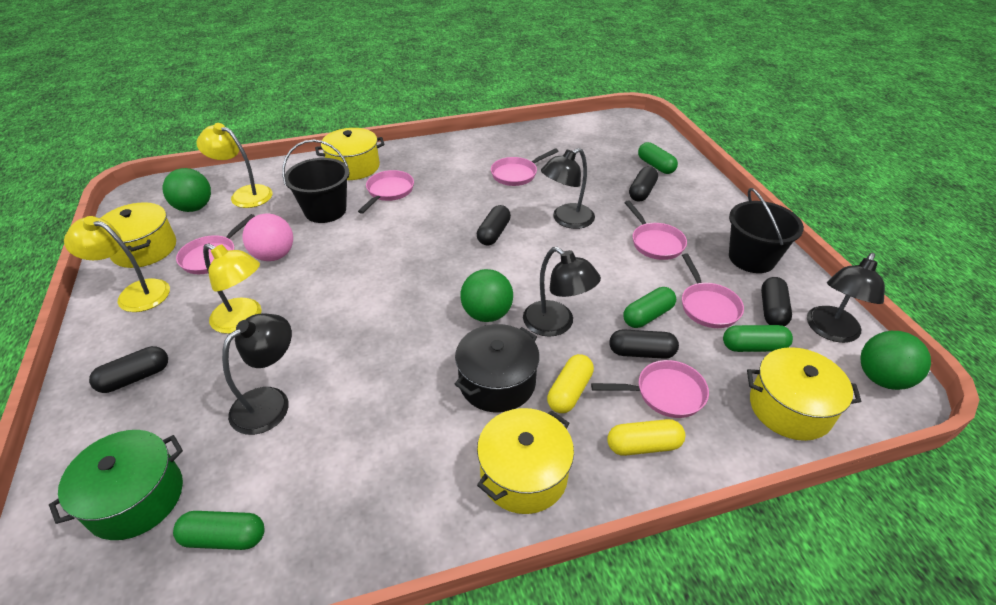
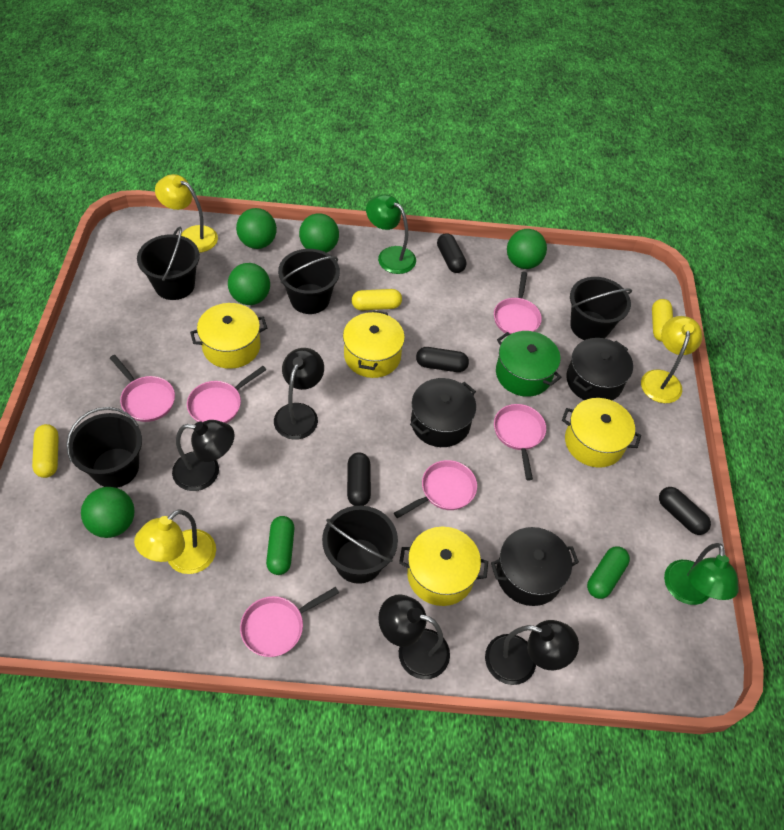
black bucket: [282,140,350,223] [729,188,804,273] = 2 -> [66,407,142,488] [137,226,200,300] [278,249,340,314] [322,506,398,584] [570,277,632,340] = 5
black capsule: [89,346,168,393] [477,205,511,246] [609,329,679,359] [629,166,658,202] [761,277,792,326] = 5 -> [347,452,371,506] [416,347,469,372] [437,233,467,273] [659,487,711,535] = 4
black pot: [455,324,540,413] = 1 -> [410,378,476,447] [491,527,579,606] [566,338,633,400] = 3
green ball: [163,168,211,212] [460,269,513,322] [860,331,931,390] = 3 -> [81,487,135,538] [228,263,270,305] [236,208,277,249] [299,213,339,253] [507,229,547,269] = 5
green capsule: [173,511,265,550] [623,287,676,328] [638,142,678,174] [723,325,793,352] = 4 -> [266,516,295,575] [587,546,630,599] = 2
green lamp: none = 0 -> [366,194,416,274] [664,543,739,605] = 2
pink ball: [242,214,293,261] = 1 -> none = 0
yellow capsule: [547,354,594,413] [607,419,685,456] = 2 -> [32,424,59,478] [352,289,402,310] [652,299,673,342] = 3

